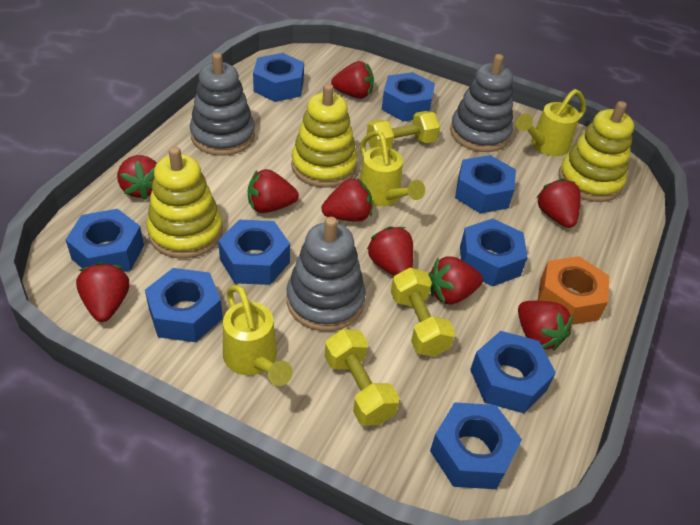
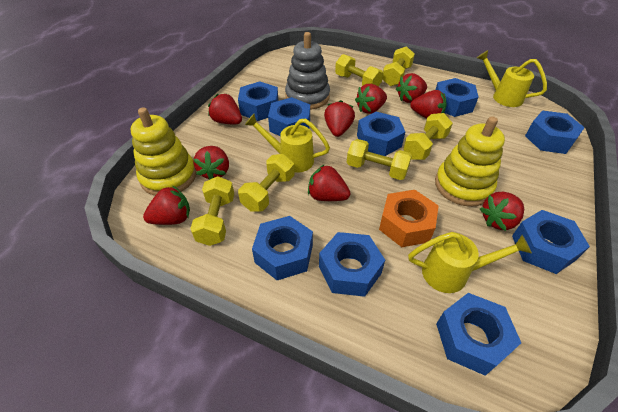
grey stacking toy: [190,53,255,156] [287,217,366,331] [450,54,513,152] = 3 -> [285,32,330,110] = 1
yellow dumbbell: [325,329,399,426] [367,111,440,149] [391,268,455,357] = 3 -> [190,176,234,246] [238,154,295,212] [335,54,383,86] [347,139,412,180] [382,46,415,86] [403,113,453,160] = 6
yellow stacking toy: [146,146,223,258] [291,83,358,188] [558,101,634,202] = 3 -> [131,107,196,196] [435,116,505,207] = 2

